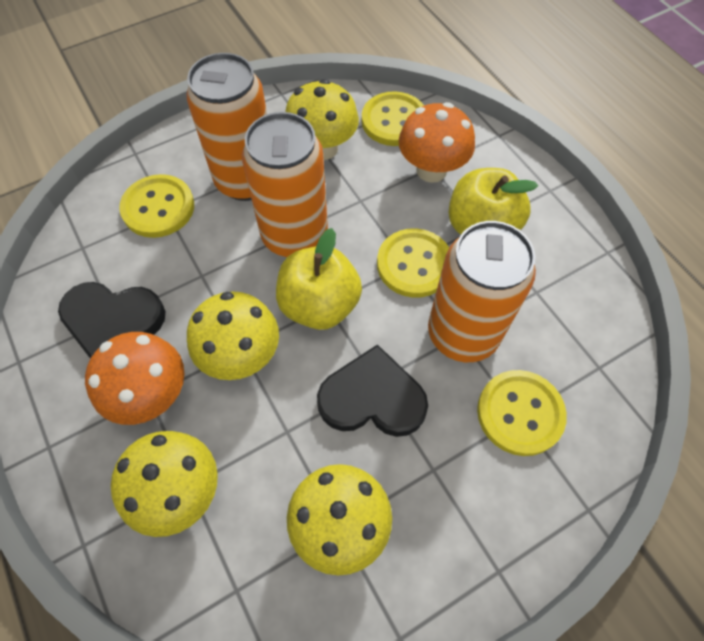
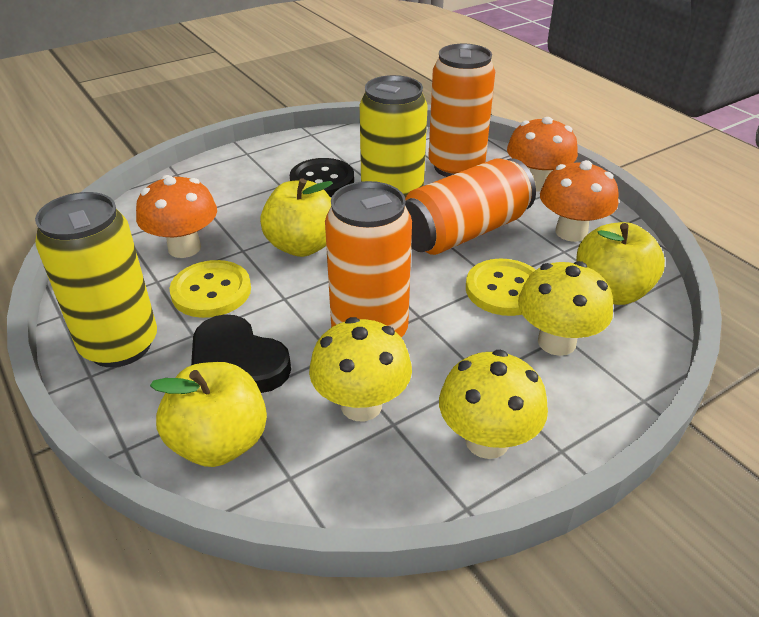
black button: none = 0 -> [290,158,354,197] = 1
black heart: [58,282,166,359] [317,344,428,437] = 2 -> [191,314,291,393] = 1
orange mushroom: [85,332,184,425] [399,102,475,183] = 2 -> [136,175,217,258] [507,117,578,192] [540,160,619,242] = 3
yellow apple: [276,228,362,330] [448,168,538,235] = 2 -> [150,362,267,467] [260,179,333,257] [576,222,665,305] = 3
yellow button: [119,174,194,238] [362,91,424,146] [377,229,449,298] [477,370,567,456] = 4 -> [170,260,251,318] [466,259,536,316] = 2
yellow can: none = 0 -> [35,192,157,367] [360,75,428,198] = 2
yellow mushroom: [111,431,218,537] [187,291,279,380] [286,79,359,160] [287,464,392,575] = 4 -> [309,317,412,421] [439,350,548,459] [518,261,613,356] = 3

